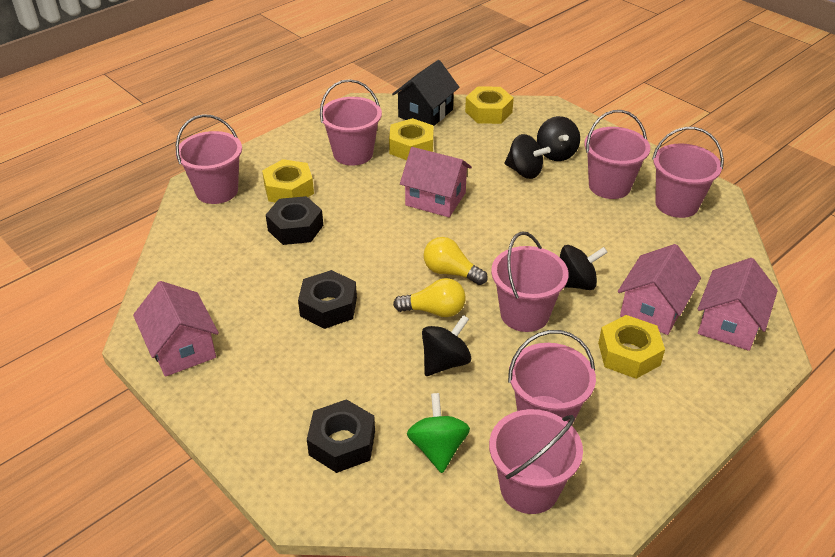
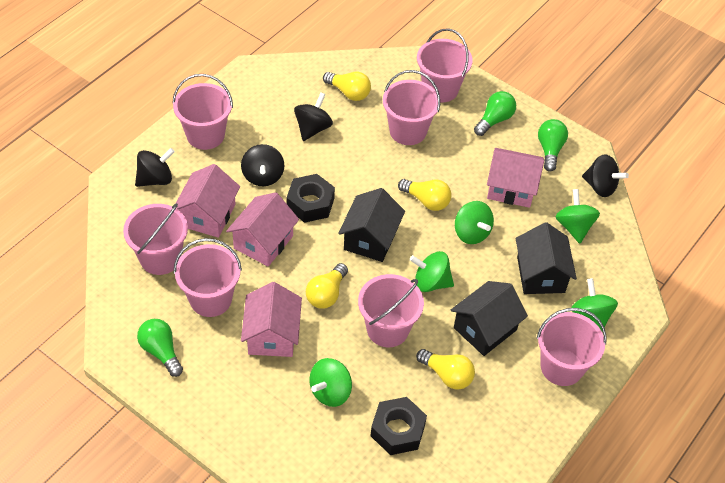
black house: [392,60,459,126] = 1 -> [338,188,405,262] [450,281,528,356] [516,222,577,294] = 3
black nut: [266,196,323,245] [298,270,357,329] [307,399,375,473] = 3 -> [286,174,335,223] [371,397,427,455] = 2
green light bulb: none = 0 -> [137,319,183,377] [474,91,516,136] [538,119,568,172] = 3
green spinning top: [407,393,470,473] = 1 -> [309,358,352,407] [410,251,454,292] [455,201,494,244] [555,189,600,243] [572,278,618,331] = 5
yellow light bulb: [393,278,466,317] [423,237,488,285] = 2 -> [306,263,348,309] [323,72,371,101] [398,179,452,211] [416,349,475,390] = 4
yellow nut: [262,159,314,203] [389,118,434,160] [465,86,514,124] [598,315,665,379] = 4 -> none = 0

